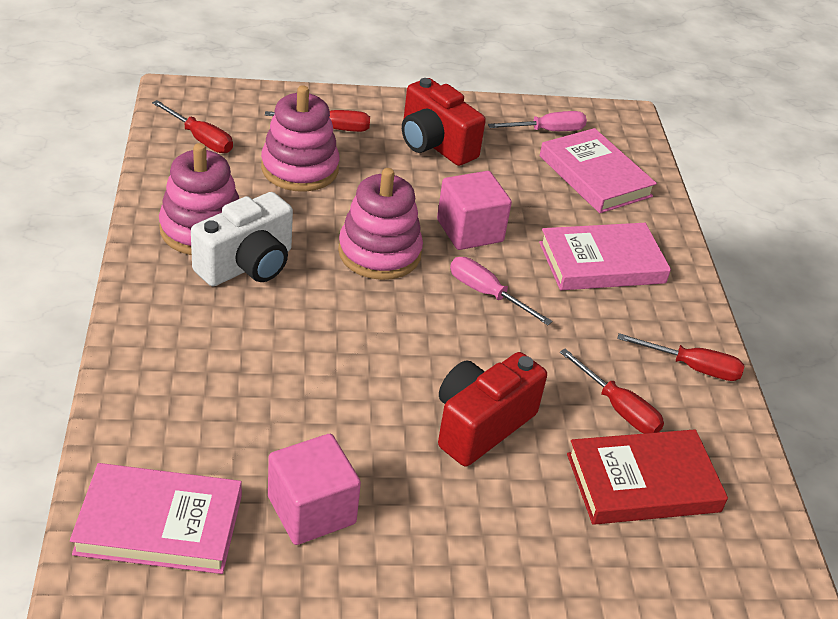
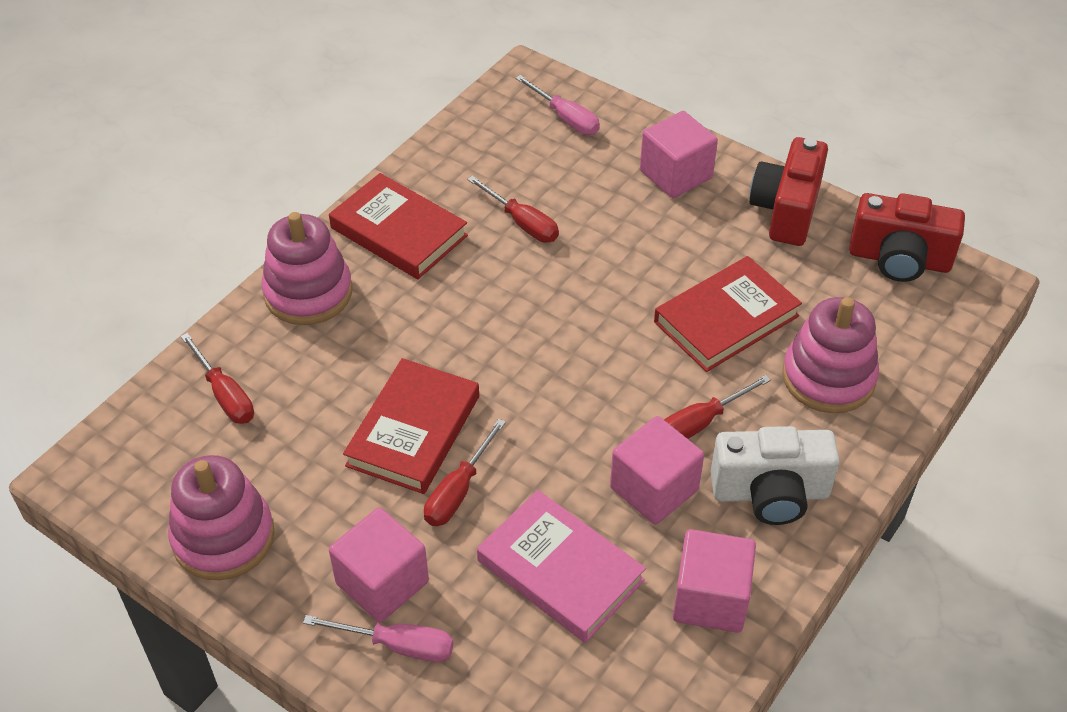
pink book: [70,463,242,574] [539,223,671,290] [540,128,657,213] = 3 -> [477,490,646,643] = 1
pink cube: [268,434,361,545] [437,171,512,250] = 2 -> [329,508,429,622] [610,416,704,525] [640,111,718,198] [673,529,756,633] = 4
red book: [567,429,728,525] = 1 -> [329,173,468,279] [343,358,479,494] [654,256,802,372] = 3

